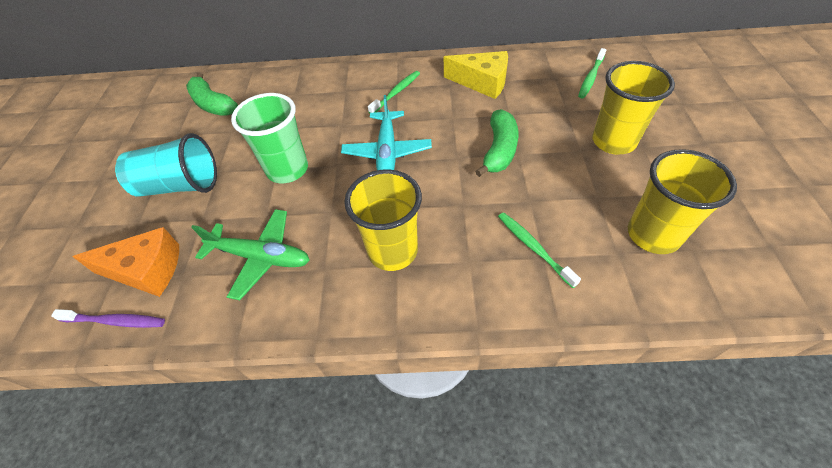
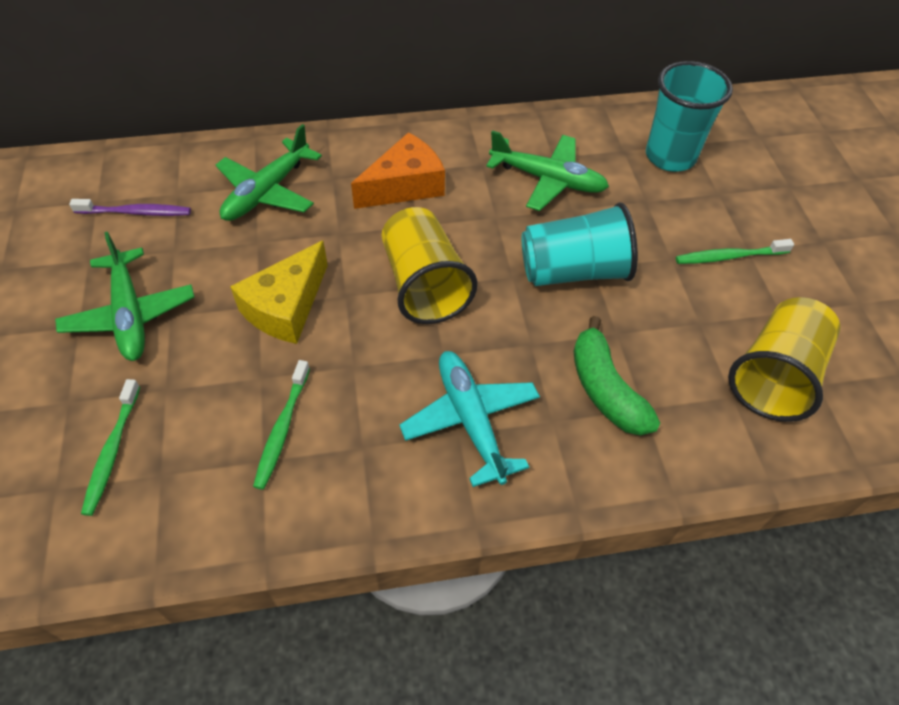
green banana: [186,72,238,116] [475,109,518,177] = 2 -> [574,316,660,435] = 1
green cup: [231,93,308,183] = 1 -> none = 0
green plane: [191,209,310,300] = 1 -> [55,232,194,361] [216,124,322,221] [486,130,609,211] = 3
turquoise cup: [115,133,217,197] = 1 -> [522,202,638,286] [646,61,733,172] = 2
yellow cup: [344,169,422,271] [592,61,675,155] [628,149,737,254] = 3 -> [382,207,477,324] [728,297,840,422] = 2

